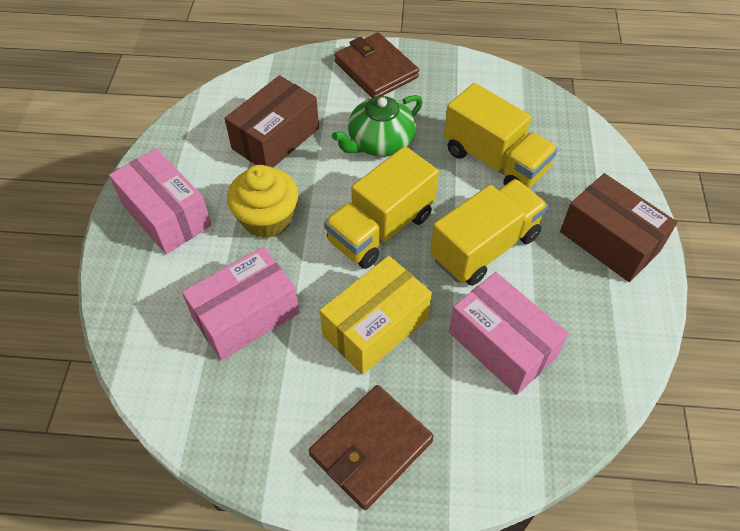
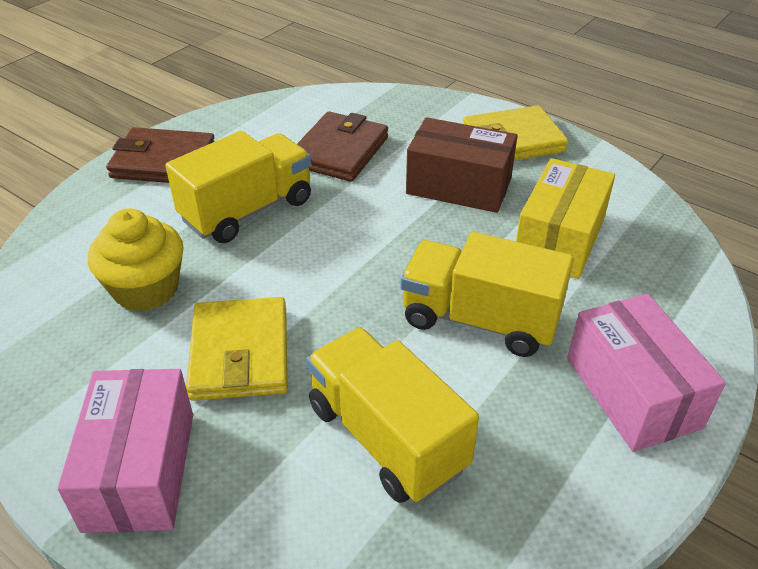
brown box: [225,75,319,168] [560,173,677,282] = 2 -> [406,117,518,213] = 1
green teapot: [332,95,423,157] = 1 -> none = 0
pink box: [109,148,212,254] [182,246,299,360] [449,272,569,395] = 3 -> [58,369,193,533] [567,294,726,452] = 2
yellow wallet: none = 0 -> [186,297,288,401] [463,105,568,160] = 2

